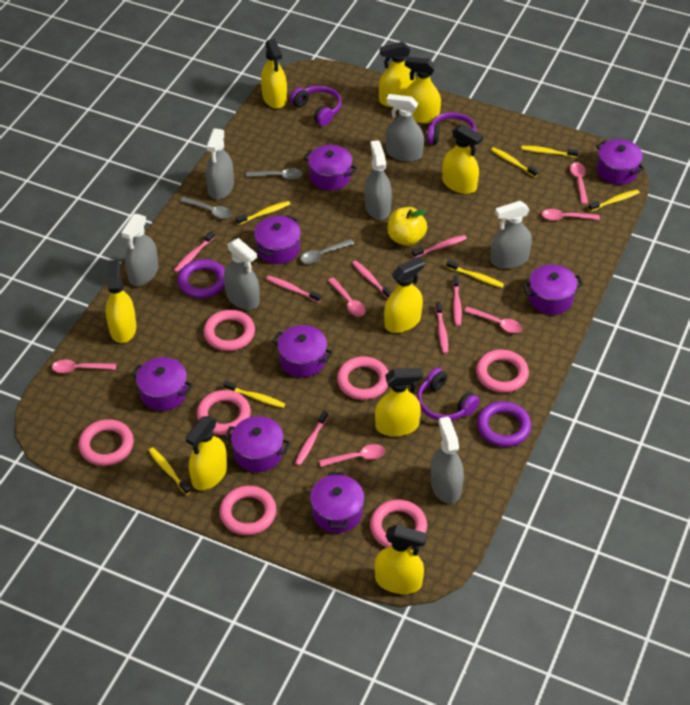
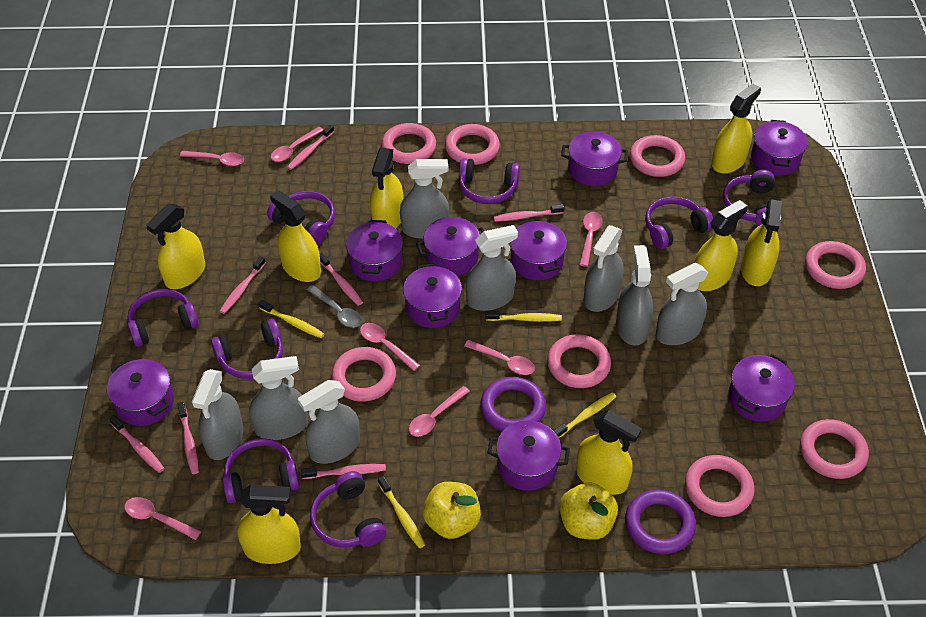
grey spoon: [180,197,232,219] [246,168,302,180] [300,239,354,264] = 3 -> [307,285,362,328] = 1
grey spray bottle: [121,214,158,286] [206,128,234,200] [224,238,260,310] [365,140,392,220] [386,94,424,162] [431,417,464,504] [491,201,532,269] = 7 -> [192,369,243,460] [249,356,308,440] [298,380,360,464] [400,159,449,239] [466,225,518,311] [584,225,624,312] [616,245,653,346] [656,263,708,345] = 8
pink ring: [79,419,134,466] [197,390,251,435] [204,310,255,351] [219,486,277,535] [337,356,388,400] [370,500,427,548] [476,350,529,393] = 7 -> [332,347,396,402] [381,123,436,164] [445,124,500,165] [547,334,611,388] [630,135,685,177] [685,455,755,517] [800,419,869,479] [805,241,866,289] = 8
pink spoon: [52,360,116,373] [319,444,385,467] [328,277,366,317] [464,307,522,333] [542,209,600,221] [570,162,588,204] = 6 -> [125,497,201,540] [180,151,244,166] [271,127,323,162] [360,323,420,371] [409,386,470,437] [464,340,535,375] [579,212,603,267] = 7
purple headphones: [290,86,342,126] [417,368,480,421] [427,112,477,147] = 3 -> [128,289,199,347] [211,319,283,379] [222,438,300,503] [267,191,335,245] [310,471,387,547] [459,158,520,204] [645,196,713,249] [723,170,775,226] = 8
purple pot: [131,357,193,411] [224,416,291,472] [254,215,301,264] [272,325,333,378] [303,145,357,190] [310,472,364,533] [523,264,583,315] [596,139,645,185] = 8 -> [107,359,174,426] [346,220,403,281] [403,263,462,328] [416,217,484,276] [487,420,570,491] [510,219,567,280] [561,131,628,186] [728,354,795,422] [751,120,808,175] = 9
yellow apple: [387,207,427,246] = 1 -> [423,482,481,539] [559,482,618,540] = 2
yellow spray bottle: [106,260,136,343] [185,416,227,490] [261,39,287,108] [375,368,423,437] [375,525,427,594] [379,42,415,107] [384,257,425,333] [404,57,441,124] [442,124,483,194] = 9 -> [146,204,205,289] [237,485,301,564] [270,191,321,282] [370,147,404,228] [576,410,642,495] [694,200,748,291] [711,84,761,174] [741,199,782,286] = 8
yellow toothbrush: [148,447,191,495] [223,381,285,408] [236,201,290,225] [447,260,504,288] [491,147,538,177] [521,146,578,158] [588,189,640,212] = 7 -> [258,300,324,338] [378,476,425,548] [485,311,562,322] [553,392,616,438] = 4

